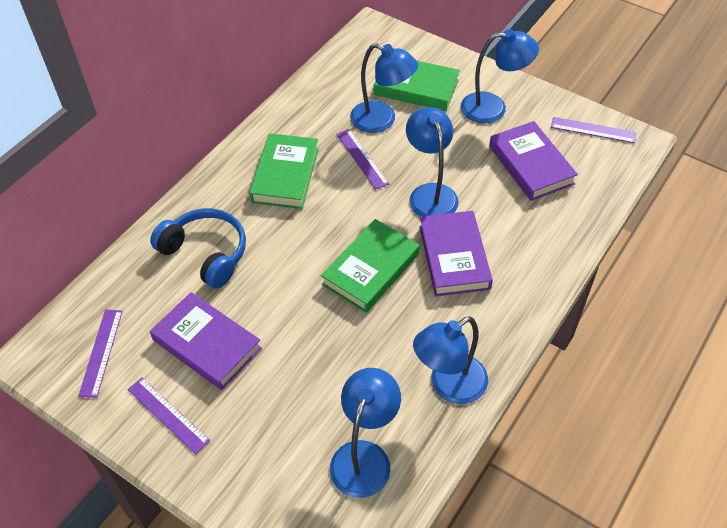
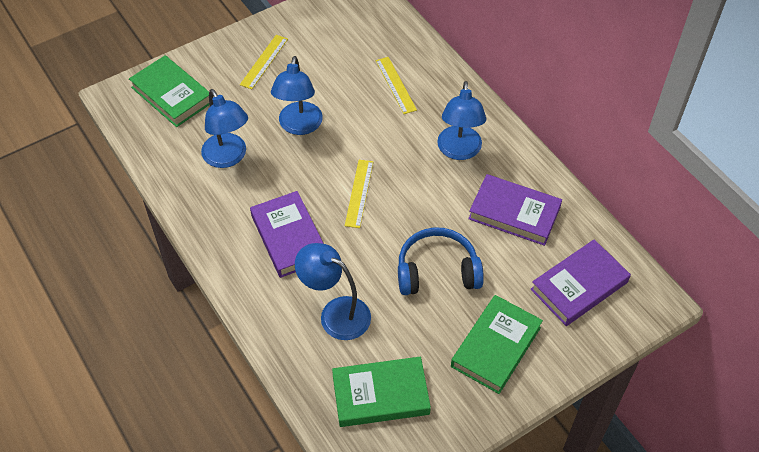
blue lamp: [330,368,401,498] [350,43,418,133] [406,107,459,217] [413,316,488,404] [461,29,539,123] = 5 -> [201,89,248,168] [271,56,323,135] [295,243,371,340] [437,81,486,160] = 4
purple ruler: [78,309,123,398] [127,377,210,455] [336,129,390,190] [551,117,636,143] = 4 -> none = 0
yellow ruler: none = 0 -> [240,35,288,89] [345,160,373,228] [376,57,417,114] = 3

